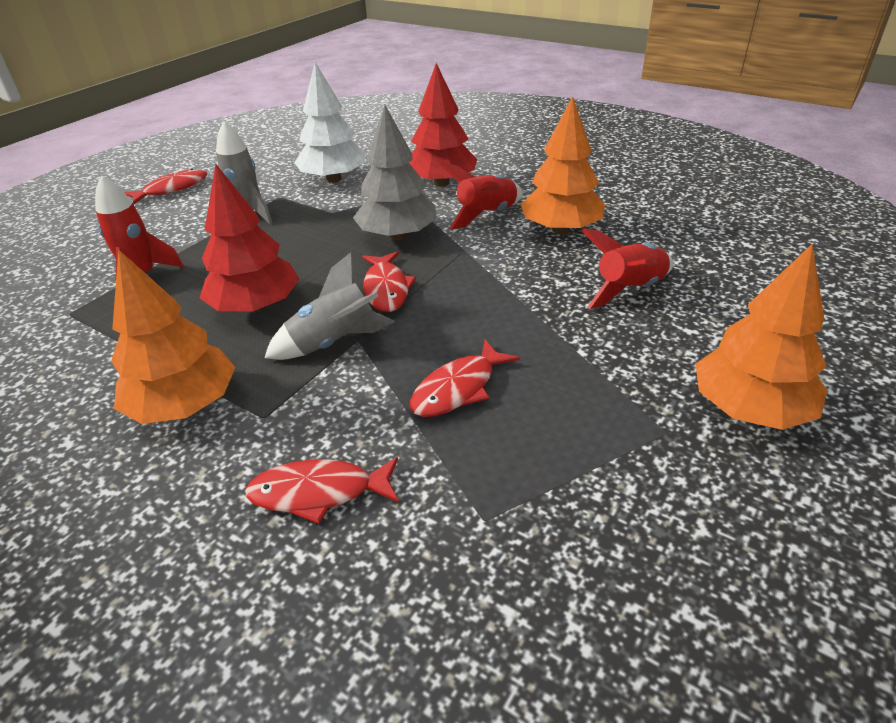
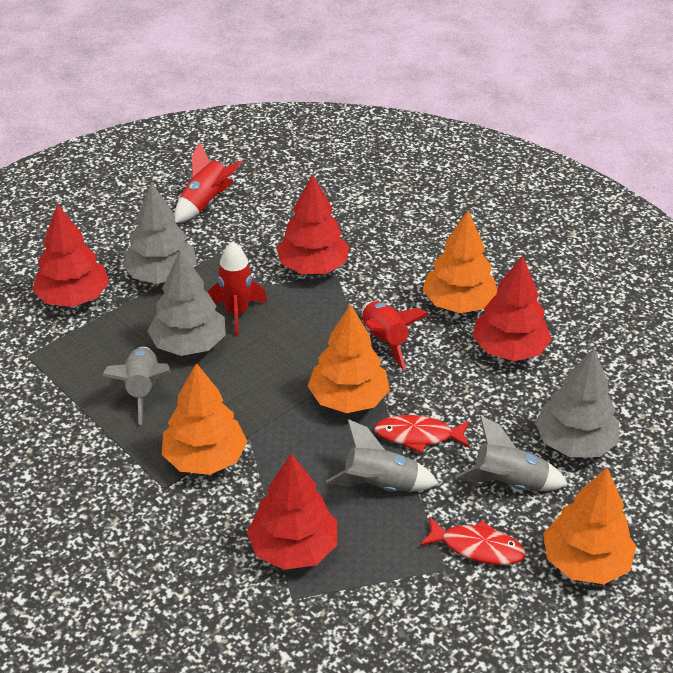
grey rocket: [216,122,273,225] [265,252,395,360] = 2 -> [102,347,170,425] [326,419,439,492] [455,416,568,491] = 3
grey tree: [353,105,437,240] = 1 -> [122,182,196,284] [148,250,226,356] [535,348,619,457] = 3
orange tree: [111,250,235,424] [520,96,605,234] [695,244,827,430] = 3 -> [162,363,247,475] [308,304,390,413] [423,211,497,313] [543,468,636,584] = 4
red fish: [124,168,207,204] [245,457,399,524] [362,251,416,312] [410,339,519,417] = 4 -> [374,415,470,453] [420,516,526,565] = 2
red tree: [200,164,299,313] [409,63,477,187] = 2 -> [32,204,109,307] [247,453,337,570] [276,174,350,274] [473,255,552,361] = 4
white tree: [294,62,365,183] = 1 -> none = 0

